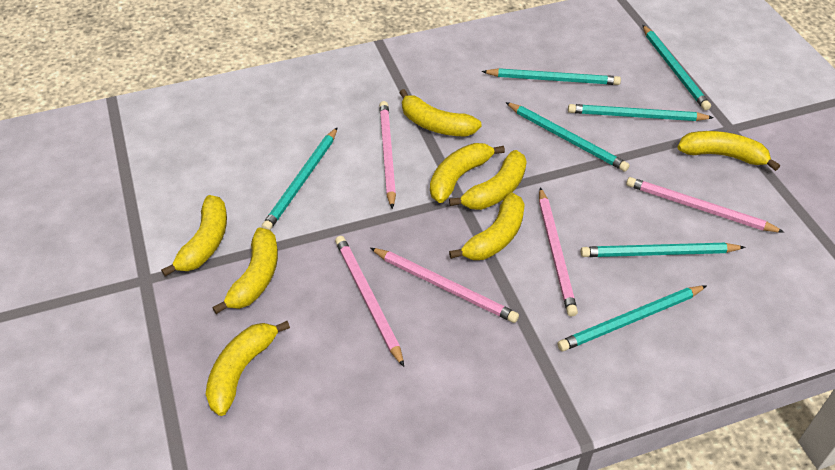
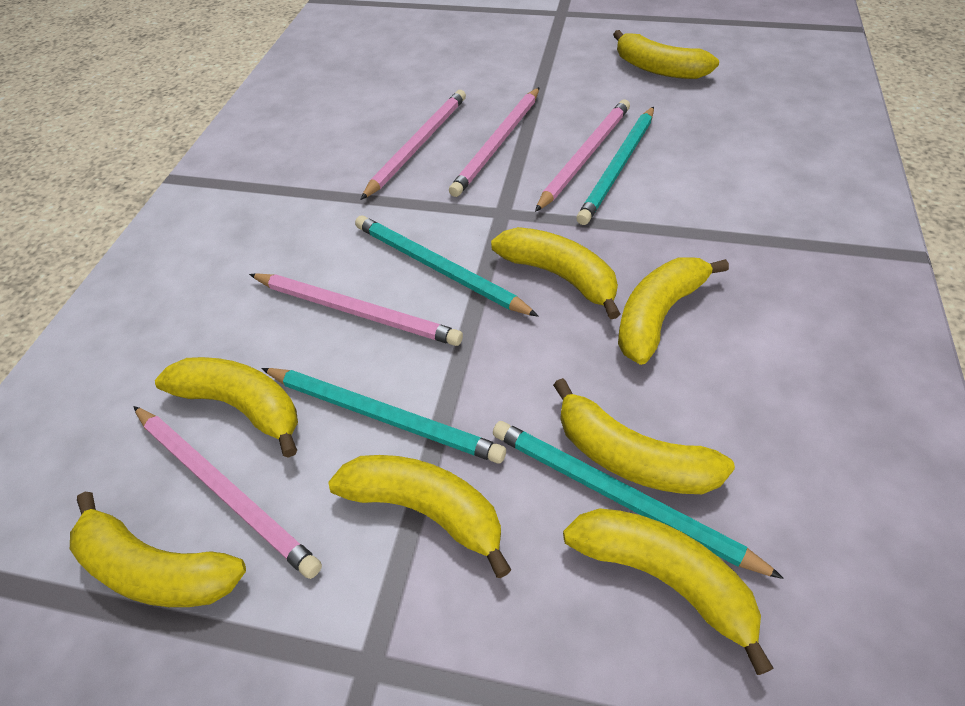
turquoise pencil: [262,127,338,230] [482,68,621,85] [505,102,630,172] [557,285,707,351] [568,104,714,121] [580,243,746,257] [642,25,711,110] = 7 -> [261,368,506,464] [355,215,539,317] [493,421,784,579] [576,106,654,225] = 4

